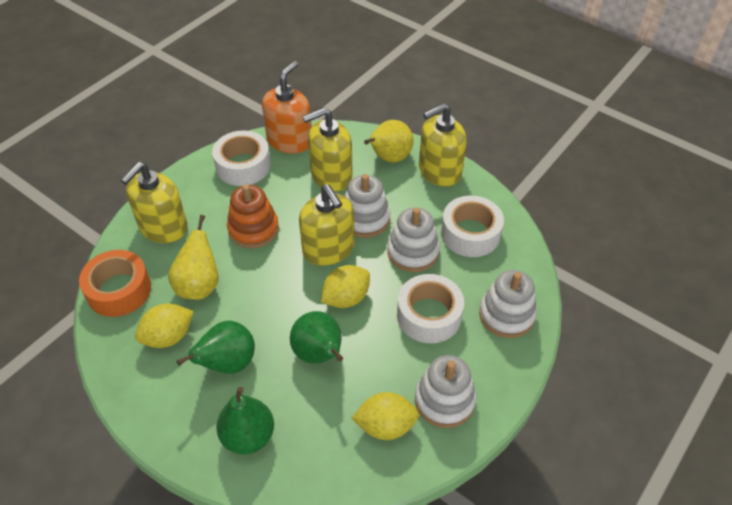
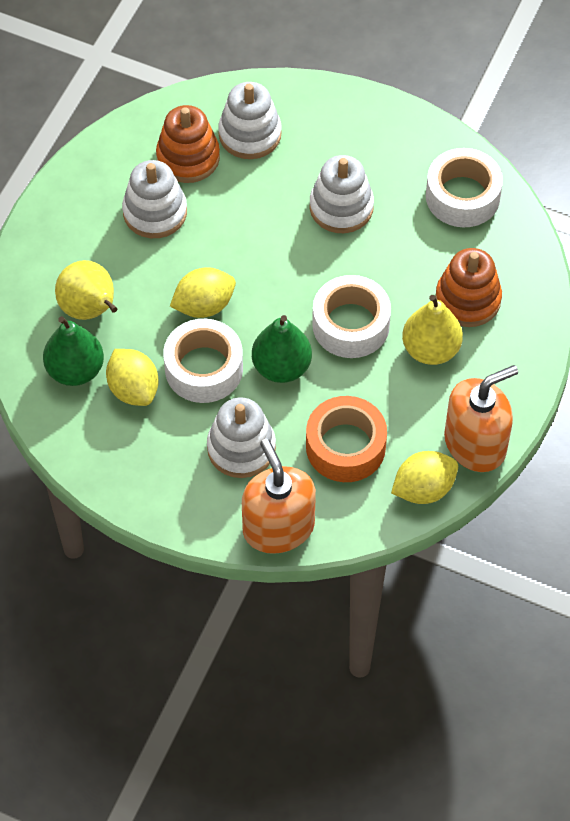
green pear: [176,321,255,374] [216,387,274,455] [290,311,343,364] = 3 -> [43,316,104,386] [252,315,312,383] = 2
orange soap dispenser: [262,61,312,154] = 1 -> [242,439,316,554] [444,365,518,472] = 2
orange stacking toy: [227,184,279,248] = 1 -> [156,105,220,183] [435,248,502,327] = 2
yellow soap dispenser: [121,162,188,243] [299,184,355,266] [302,107,353,192] [419,103,467,187] = 4 -> none = 0

